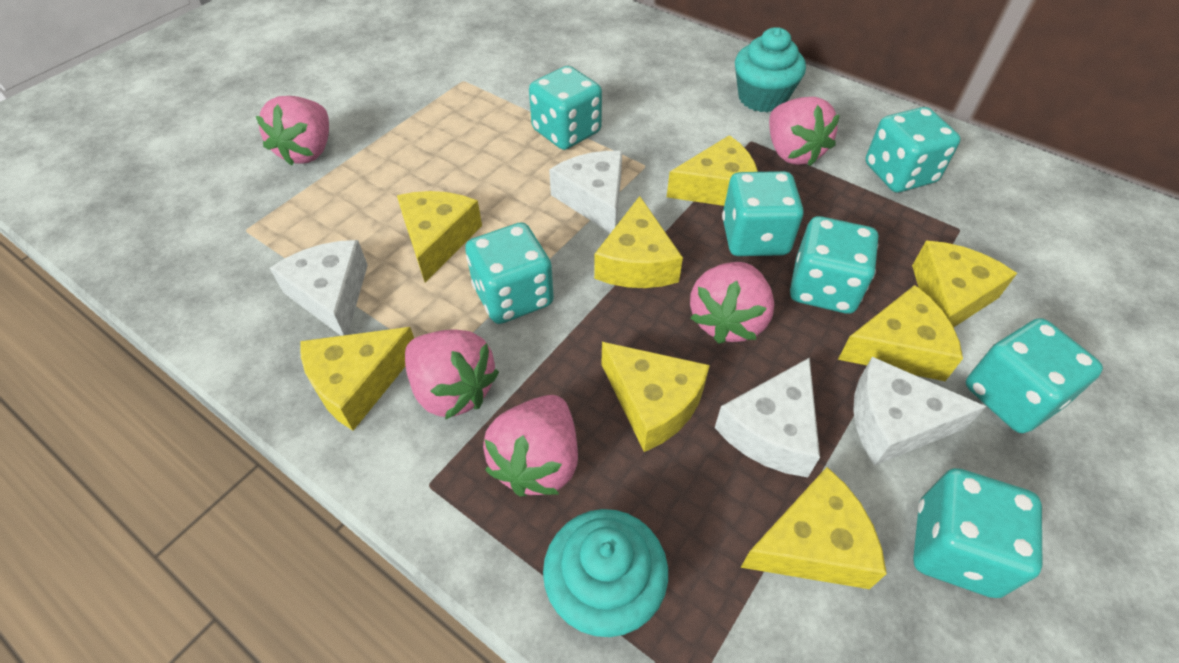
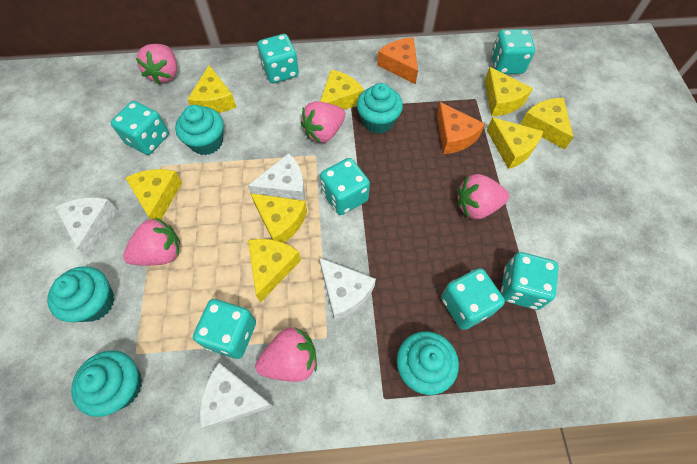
orange cheese: none = 0 -> [377,38,418,85] [437,102,485,154] = 2
turquoise cupcake: [543,509,668,637] [735,27,806,112] = 2 -> [47,266,115,322] [71,350,142,417] [175,105,223,155] [357,83,403,134] [397,331,459,395] = 5

